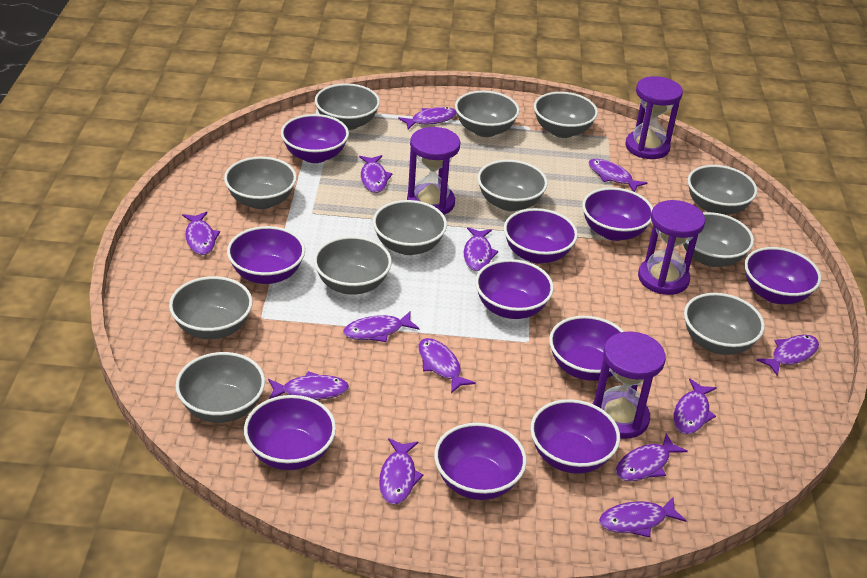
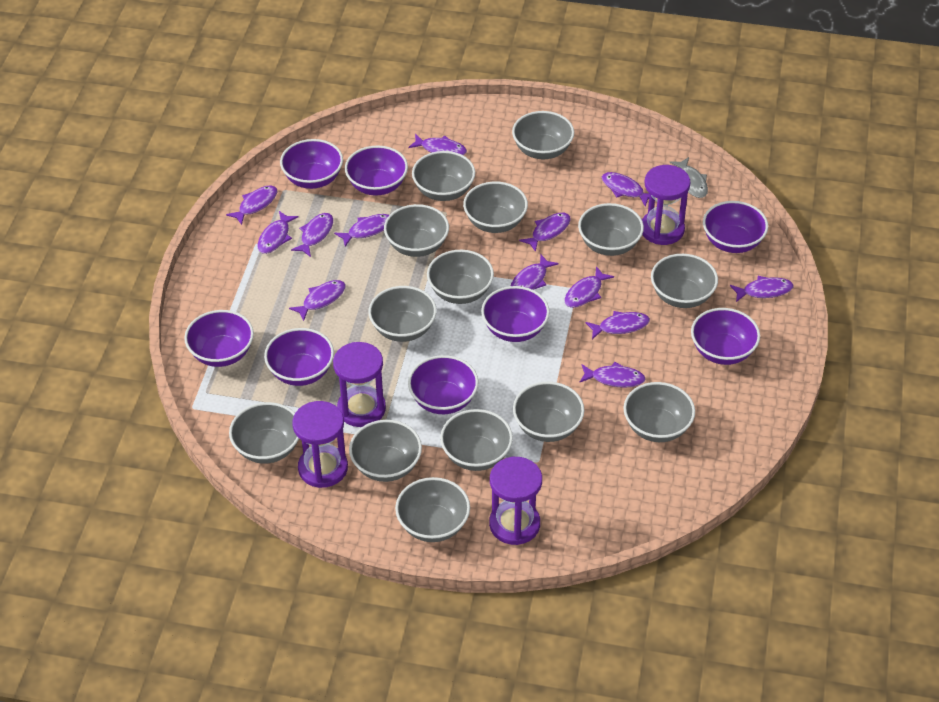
grey bowl: [169,276,253,339] [175,352,265,423] [224,157,297,209] [314,236,392,295] [315,83,380,130] [373,200,447,255] [455,91,520,137] [478,160,548,211] [534,92,598,138] [683,212,754,267] [684,293,765,355] [687,165,758,215] = 12 -> [229,402,299,464] [349,420,422,482] [368,286,437,342] [384,204,449,257] [395,477,470,542] [412,151,475,201] [427,250,494,304] [440,409,513,471] [463,182,528,233] [512,111,574,159] [513,382,584,442] [578,203,644,256] [623,382,695,442] [651,254,718,308] = 14
grey fish: none = 0 -> [669,157,708,198] = 1
purple bowl: [227,226,305,284] [244,395,336,470] [281,114,349,163] [434,423,527,500] [475,259,554,319] [504,208,578,264] [530,399,620,474] [549,316,624,381] [582,187,653,241] [744,247,821,304] = 10 -> [184,310,254,367] [264,328,334,386] [280,139,343,189] [345,145,408,195] [408,355,479,414] [481,286,550,342] [691,308,760,365] [703,201,768,253] = 8

